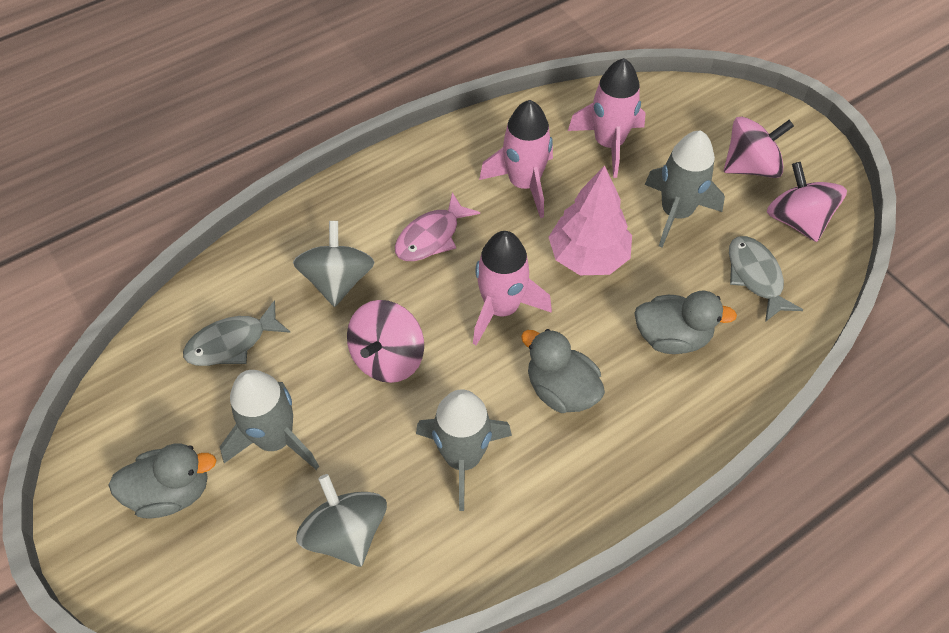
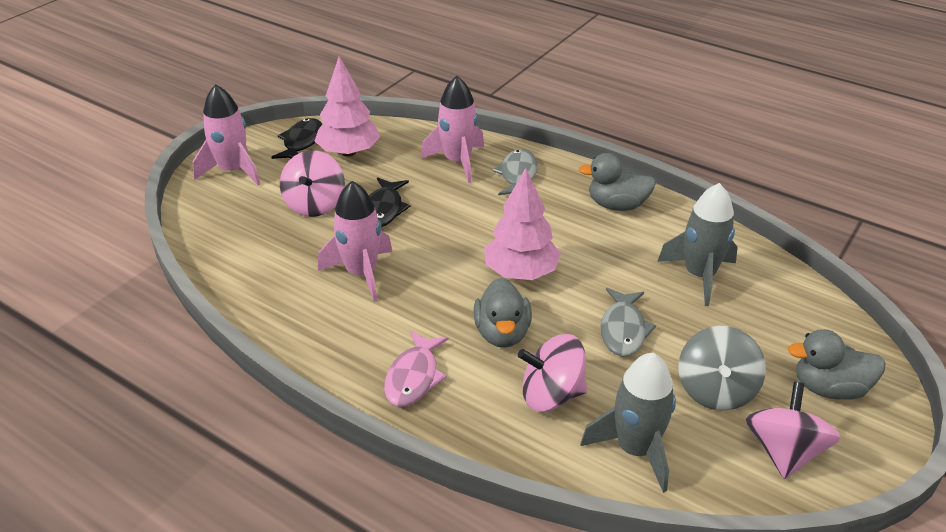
black fish: none = 0 -> [272,118,322,159] [369,177,410,227] = 2
grey rocket: [220,370,319,470] [416,389,512,511] [645,130,725,247] = 3 -> [581,353,676,493] [657,183,738,306] = 2
grey spinning top: [293,221,375,307] [296,474,387,567] = 2 -> [678,326,766,411] = 1
pink tree: [549,166,632,275] = 1 -> [314,56,380,157] [484,168,561,280] = 2

